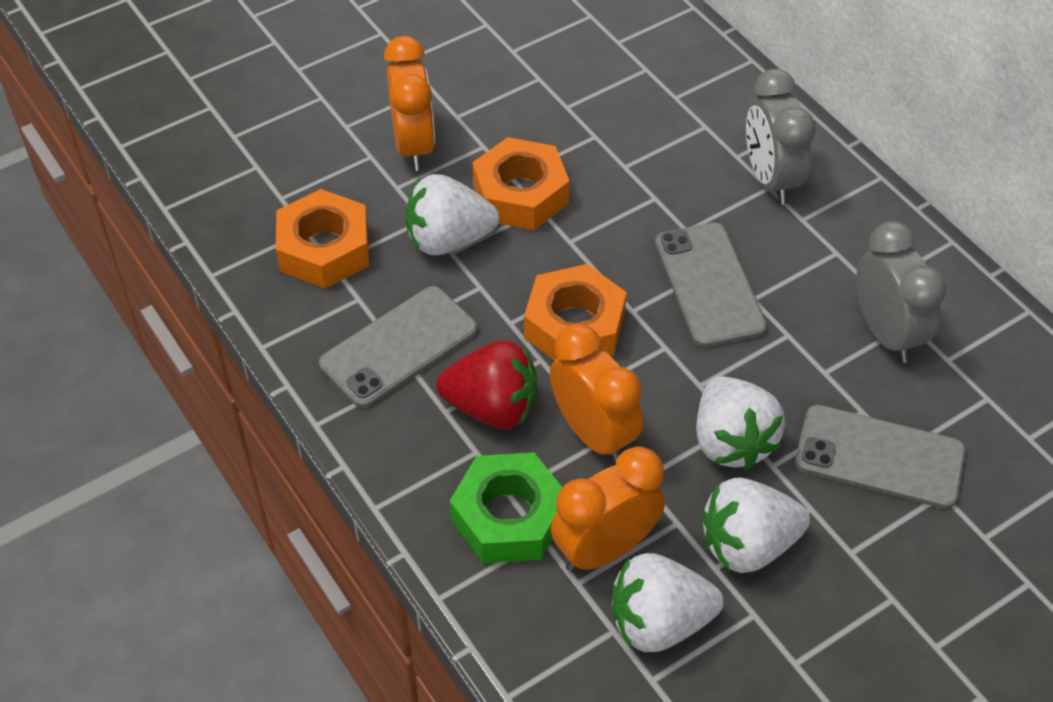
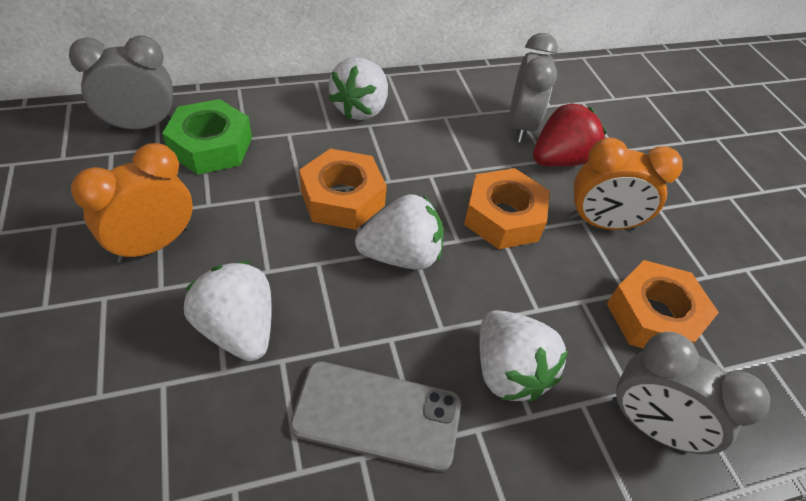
grey clock: [746,69,816,205] [856,221,946,363] = 2 -> [69,35,173,129] [509,33,558,143] [612,332,770,454] = 3
grey phone: [319,286,477,408] [655,223,767,347] [795,405,966,509] = 3 -> [290,361,461,472] = 1
orange clock: [384,36,435,171] [550,324,643,463] [551,447,665,572] = 3 -> [71,143,193,263] [569,138,683,230] = 2

